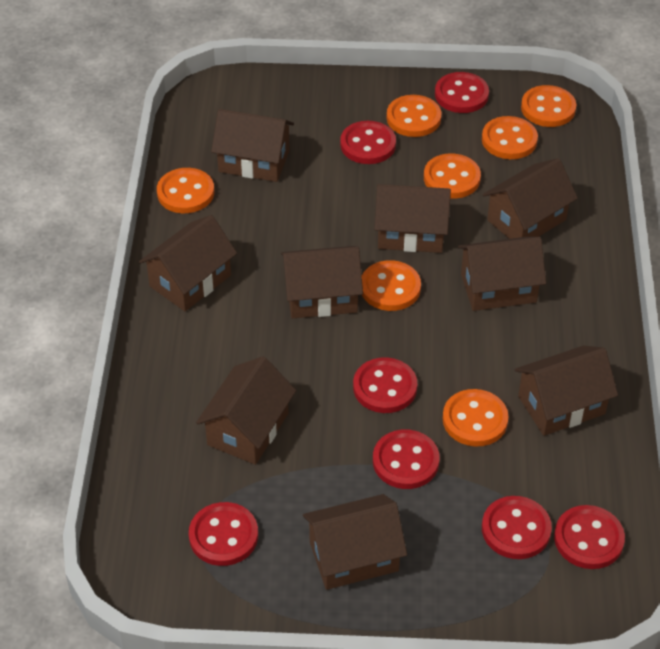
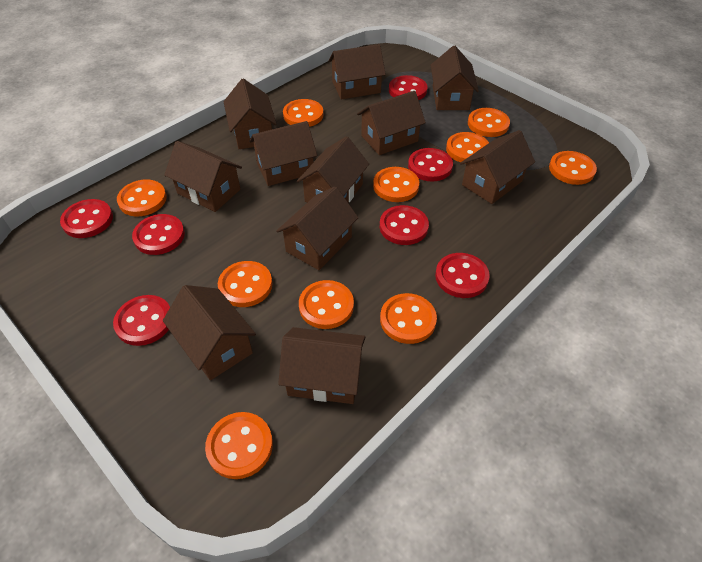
brown house: [139,215,237,311] [196,356,296,465] [211,109,294,182] [281,246,363,318] [303,494,407,590] [374,184,451,253] [458,236,546,311] [483,158,578,239] [515,346,618,436] = 9 -> [163,285,256,380] [164,141,242,212] [224,79,276,149] [249,121,317,186] [276,186,358,270] [278,327,366,404] [297,136,369,202] [328,44,386,100] [357,91,426,155] [431,45,479,110] [460,130,535,204] = 11
orange button: [157,168,214,213] [362,260,421,311] [386,95,441,137] [424,153,481,199] [443,389,508,447] [482,116,538,159] [521,85,576,127] = 7 -> [117,180,167,216] [205,412,273,479] [218,261,273,307] [283,99,324,127] [299,280,354,329] [373,167,419,202] [380,293,437,344] [446,132,489,162] [468,108,510,137] [549,151,597,185] = 10

